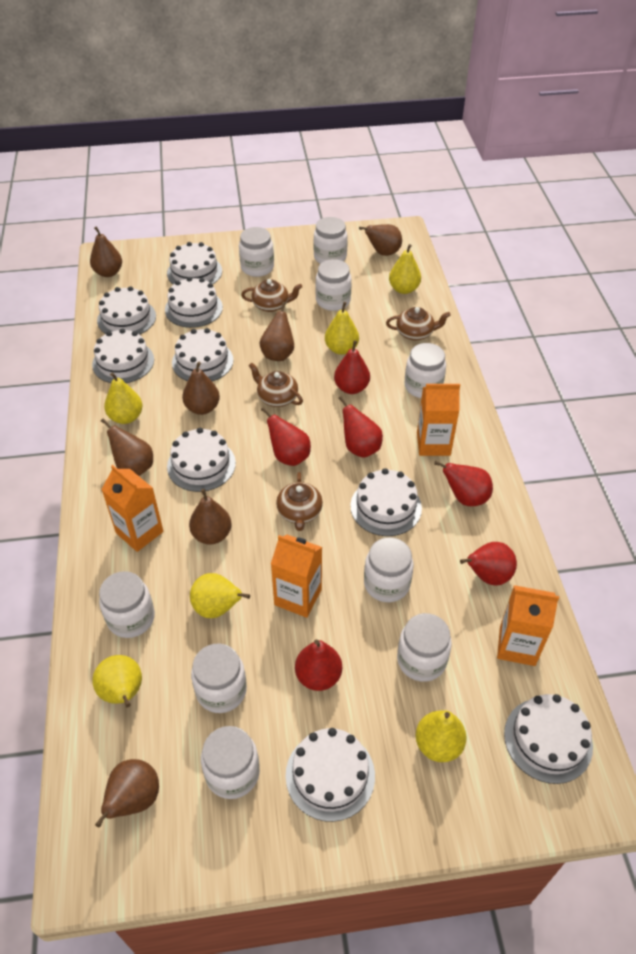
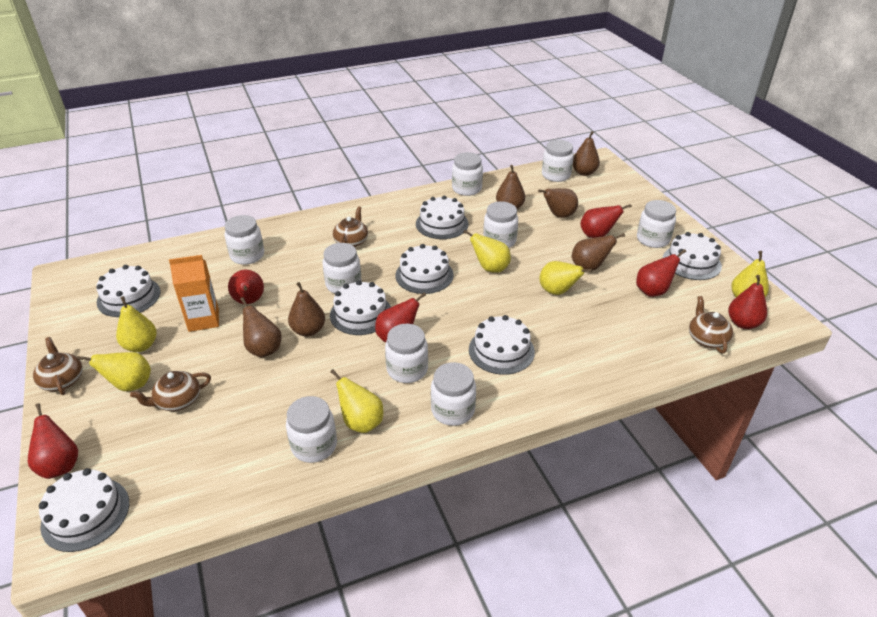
brown pear: [90,226,122,277] [95,759,159,828] [101,419,153,476] [182,362,220,415] [189,489,232,545] [259,302,294,361] [359,224,402,256] = 7 -> [240,297,282,358] [288,282,325,337] [496,165,525,209] [538,188,578,218] [572,233,625,271] [573,131,600,176] = 6
orange carton: [101,465,163,552] [271,535,322,618] [417,384,460,456] [497,585,559,666] = 4 -> [169,255,219,332] = 1
white cake: [92,328,154,383] [97,286,156,335] [165,277,223,328] [167,242,222,285] [167,428,236,492] [172,328,233,381] [286,728,375,822] [350,468,422,536] [504,694,593,784] = 9 -> [39,468,129,552] [96,265,161,317] [330,280,391,335] [396,244,454,294] [416,196,469,239] [469,315,535,375] [663,232,722,280] = 7

